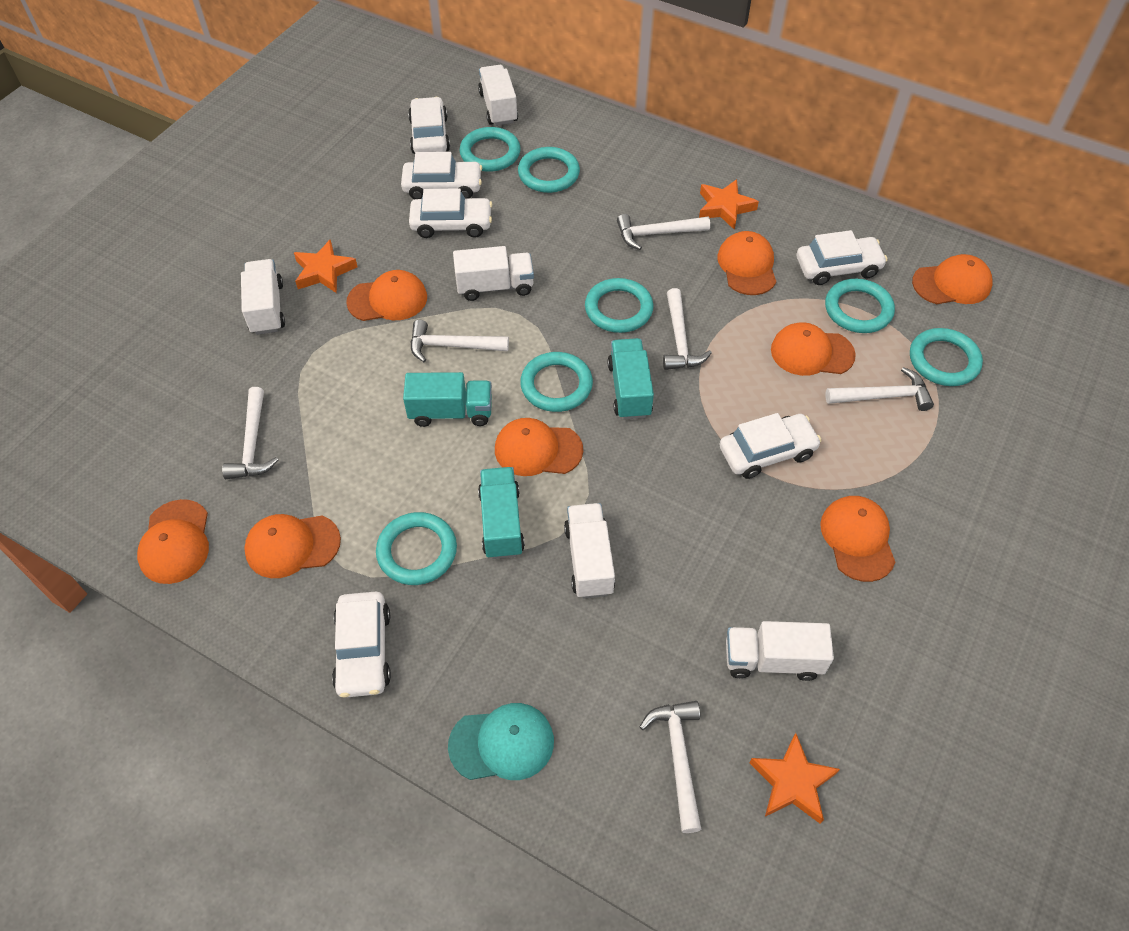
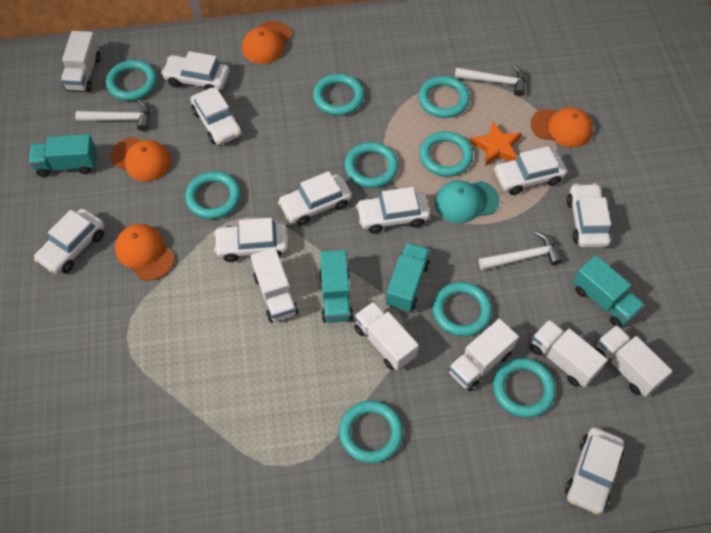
orange cap: [137,499,209,584] [244,514,341,578] [346,270,427,321] [495,418,583,476] [717,231,776,295] [771,322,856,376] [820,496,895,582] [912,254,993,304] = 8 -> [110,137,171,182] [115,224,174,281] [242,21,292,64] [531,107,593,147] = 4
orange star: [294,239,358,293] [699,179,759,230] [749,733,840,824] = 3 -> [470,122,521,166] = 1
turquoise ring: [376,512,457,585] [460,127,520,172] [518,147,580,193] [520,352,593,412] [585,278,653,333] [825,279,895,333] [910,328,983,386] = 7 -> [106,60,157,101] [185,171,240,219] [313,74,364,116] [339,401,403,463] [344,142,398,188] [418,76,470,118] [419,131,473,177] [432,282,492,336] [493,358,556,418] = 9
turquoise truck: [403,372,492,427] [478,467,525,559] [608,338,654,419] = 3 -> [29,134,97,177] [319,250,353,323] [386,243,430,312] [573,255,645,327] = 4
white car: [332,592,391,698] [401,152,482,199] [408,97,450,154] [409,188,493,238] [720,413,822,479] [797,230,887,285] = 6 -> [34,209,105,274] [161,51,230,90] [190,87,242,145] [214,218,288,262] [278,171,352,226] [356,187,430,233] [494,146,567,195] [565,427,624,514] [567,183,612,248] = 9
white hammer: [222,387,279,479] [410,320,509,362] [617,214,710,250] [640,701,702,833] [663,288,712,370] [825,367,934,411] = 6 -> [75,100,150,131] [454,65,526,96] [479,231,562,270] = 3
white truck: [241,259,285,335] [453,246,534,301] [478,65,518,126] [564,503,615,599] [726,621,834,681] = 5 -> [61,31,101,92] [251,248,298,323] [354,301,419,371] [448,318,519,391] [530,319,607,387] [596,325,672,397] = 6

